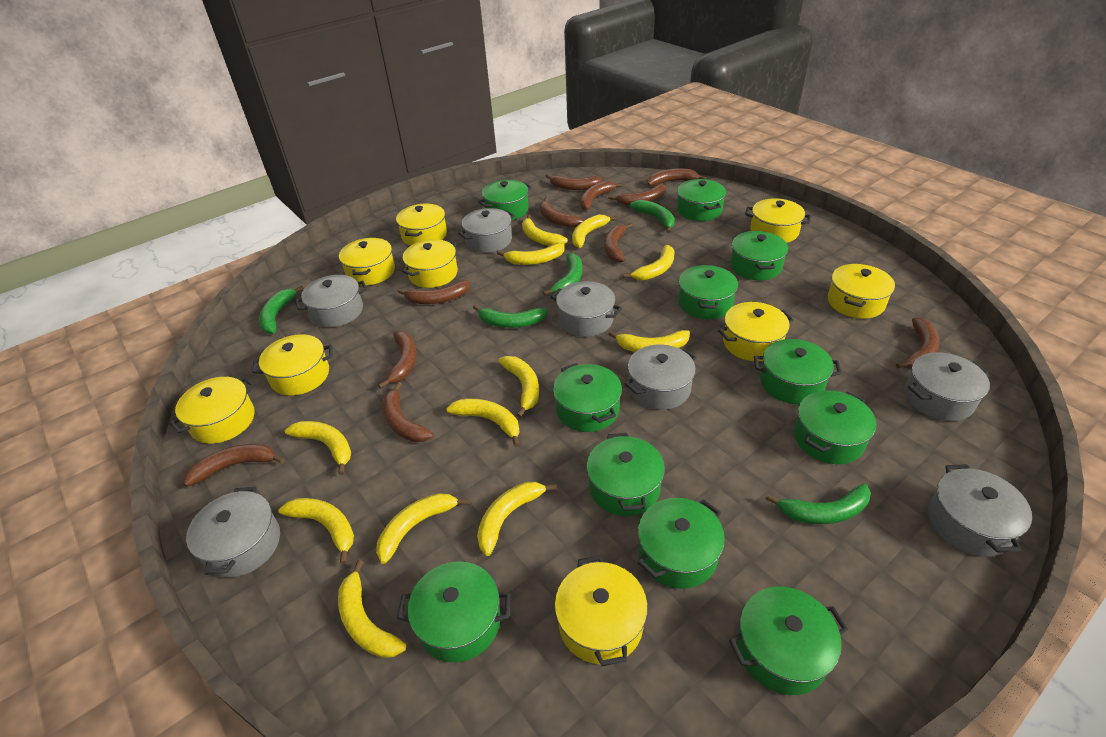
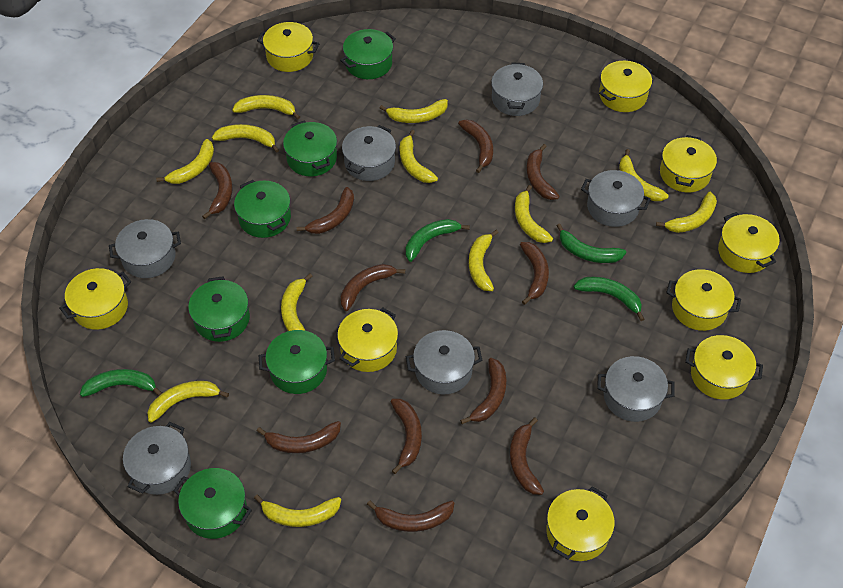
green banana: [259,286,304,334] [473,305,548,328] [543,253,582,295] [630,200,675,233] [765,484,871,524] = 5 -> [80,369,162,397] [406,219,470,262] [557,223,626,263] [574,277,644,321] = 4
green pot: [397,561,511,663] [478,180,532,220] [553,363,622,432] [587,433,665,516] [638,498,725,589] [677,179,726,221] [678,265,738,319] [729,587,848,695] [730,231,788,280] [754,339,842,404] [794,390,876,464] = 11 -> [174,468,252,539] [188,276,250,342] [234,180,291,238] [259,330,335,394] [283,121,337,176] [340,29,396,79] = 6

